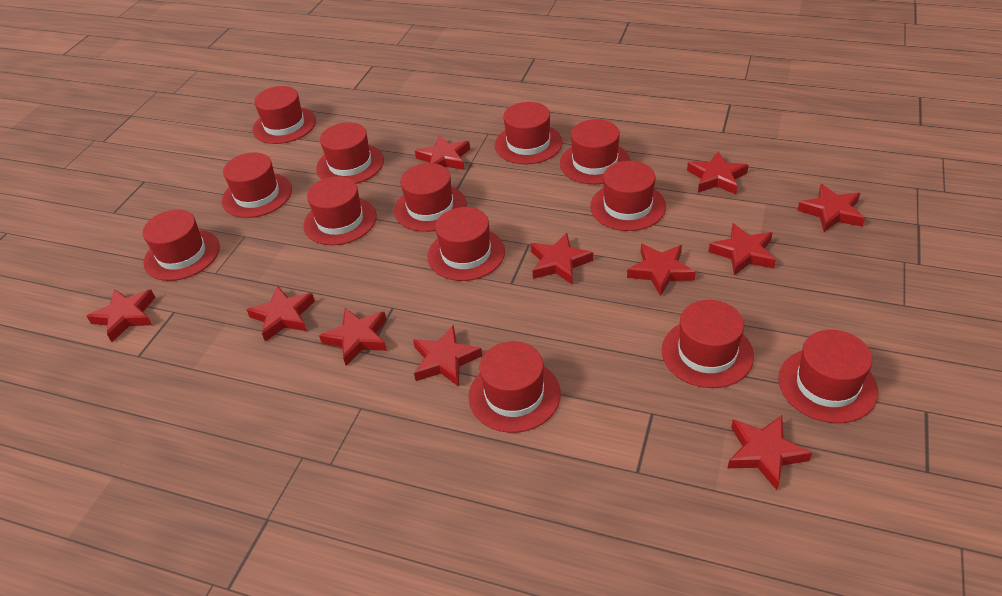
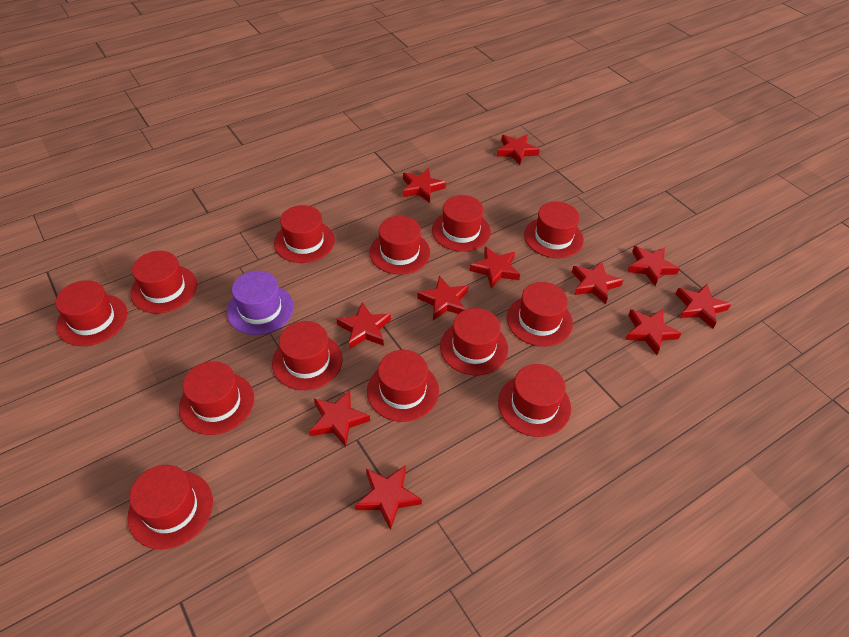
purple hat: none = 0 -> [227,271,294,335] = 1

